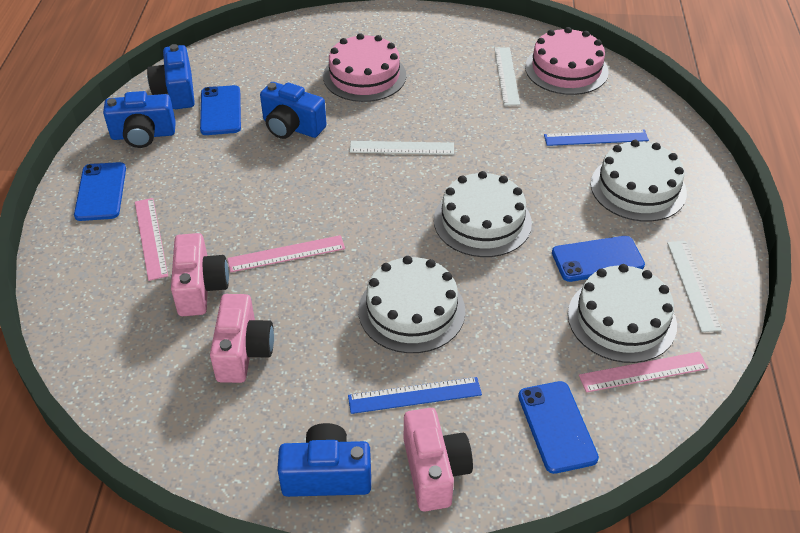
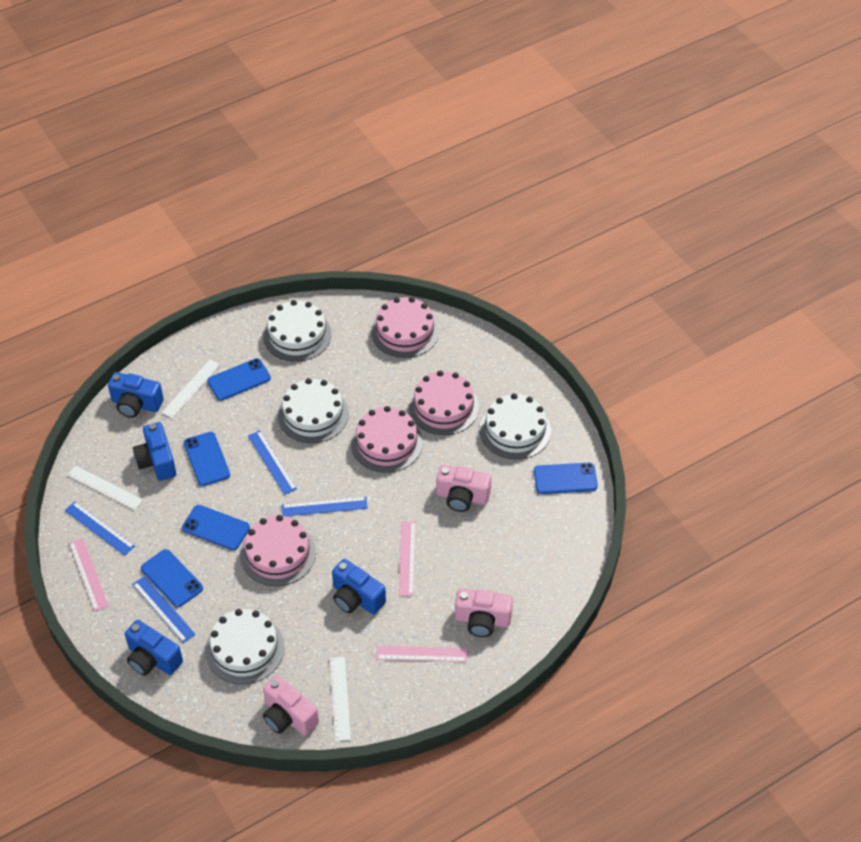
blue phone: [74,162,126,221] [200,85,241,135] [518,381,599,474] [552,236,645,282] = 4 -> [141,549,203,607] [182,505,250,550] [184,432,230,486] [207,358,271,401] [534,463,598,494] = 5
blue ruler: [348,377,482,414] [544,129,649,146] = 2 -> [65,502,135,556] [132,576,196,643] [248,430,297,495] [282,497,368,516] = 4
pink cake: [323,33,406,102] [525,27,609,95] = 2 -> [240,515,316,586] [351,406,423,473] [371,297,439,358] [408,370,479,435] = 4

